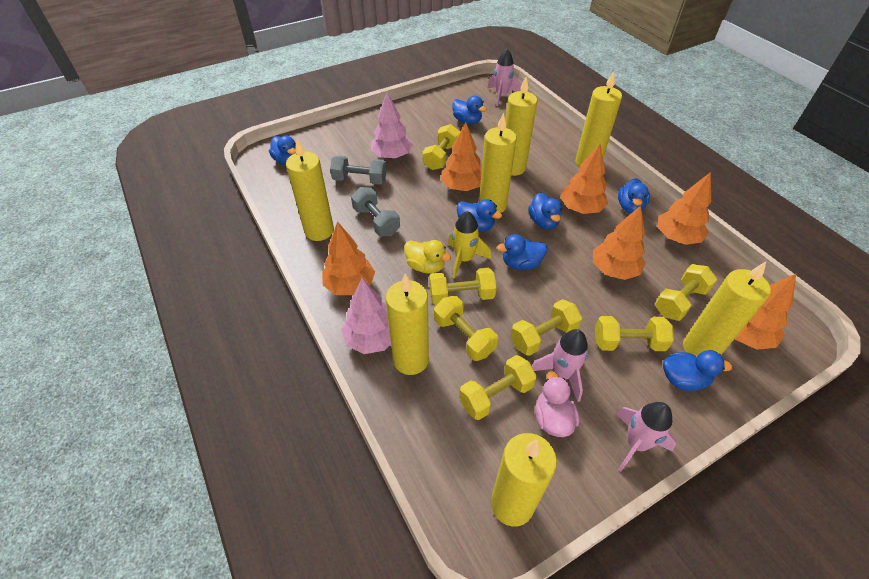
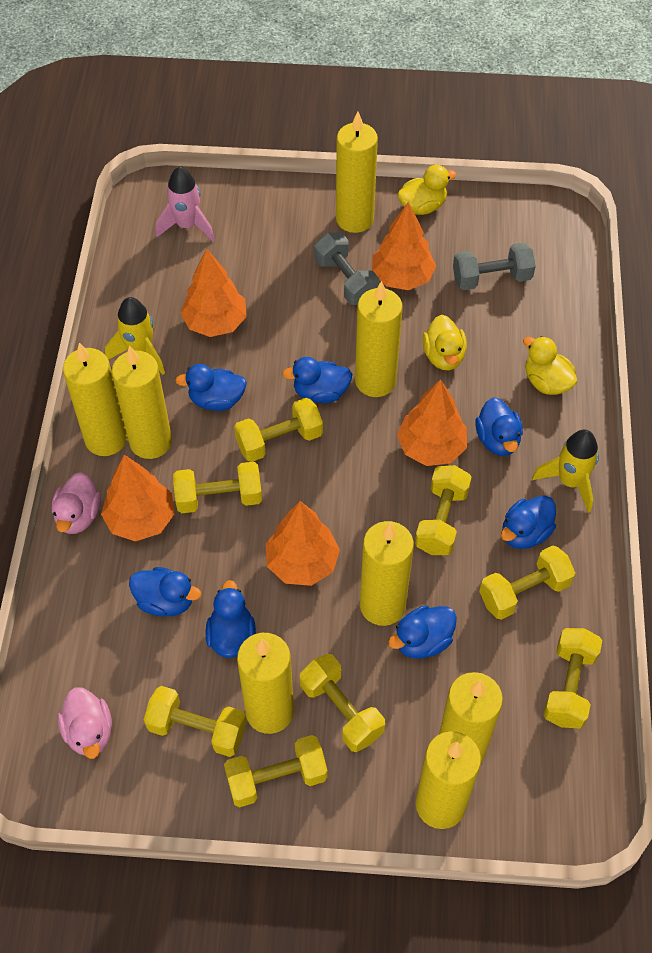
orange tree: [322,221,375,295] [441,122,482,191] [560,144,608,214] [593,206,646,280] [657,172,711,245] [735,274,796,350] = 6 -> [101,455,175,541] [180,249,247,337] [265,501,340,586] [372,202,436,290] [397,379,467,466] = 5
pink duck: [535,371,579,437] = 1 -> [52,472,101,534] [58,687,112,759] = 2
pink rocket: [487,49,521,106] [532,329,588,402] [616,402,677,471] = 3 -> [156,167,215,241] = 1
pink tree: [341,278,391,354] [371,92,413,159] = 2 -> none = 0
yellow candle: [286,139,334,241] [386,274,429,375] [479,113,517,213] [491,433,557,527] [505,77,537,176] [575,72,622,167] [683,262,771,357] = 7 -> [63,343,127,456] [111,345,172,459] [237,633,294,734] [336,112,378,233] [355,281,403,397] [360,521,414,626] [416,731,481,829] [439,672,503,763] = 8
yellow duck: [404,240,451,274] = 1 -> [397,165,457,215] [422,315,467,370] [523,336,577,395] = 3
yellow dumbbell: [422,124,460,170] [429,268,497,305] [434,296,498,361] [459,355,537,420] [510,299,582,356] [595,316,674,351] [655,264,717,321] = 7 -> [144,686,247,757] [173,462,262,513] [224,735,328,807] [234,398,323,462] [300,654,385,752] [415,465,471,555] [479,546,575,620] [543,628,602,729] = 8
yellow rocket: [448,211,491,279] = 1 -> [105,297,165,375] [532,430,599,513] = 2

